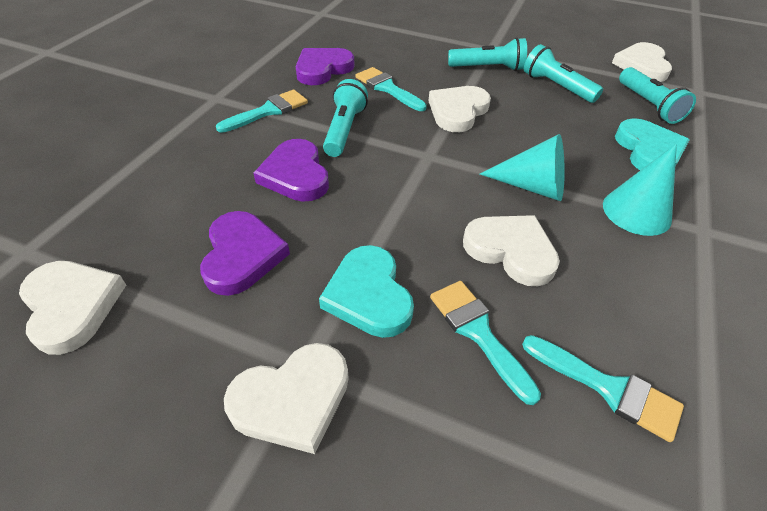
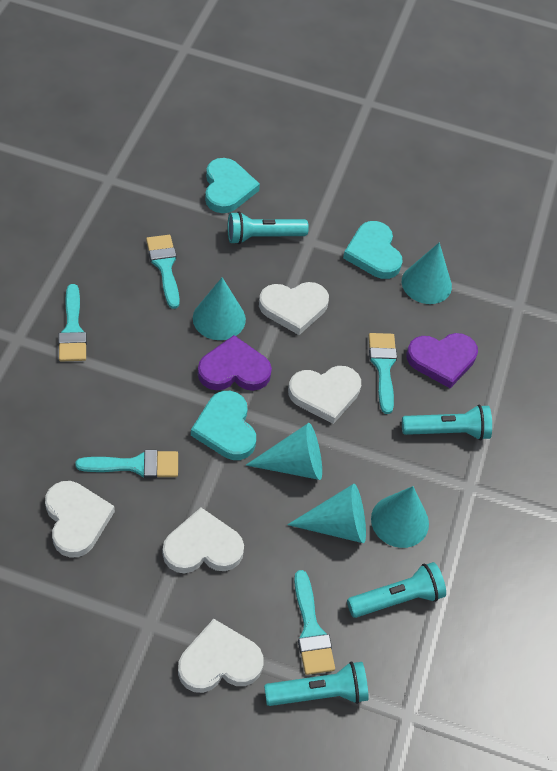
purple heart: [200,211,290,296] [254,139,329,202] [296,48,355,85] = 3 -> [198,335,272,391] [406,333,478,388] = 2
turquoise brush: [216,90,308,133] [356,67,427,111] [430,281,541,405] [522,335,684,442] = 4 -> [58,284,87,361] [76,450,178,478] [146,235,180,309] [294,570,335,675] [369,333,397,414] = 5
turquoise cone: [480,134,565,201] [603,144,677,236] = 2 -> [193,277,246,340] [246,423,322,480] [287,484,366,543] [371,486,429,548] [402,242,452,304] = 5
turquoise heart: [319,245,414,338] [615,118,689,170] = 2 -> [191,391,256,460] [205,158,260,213] [343,221,403,279] = 3

